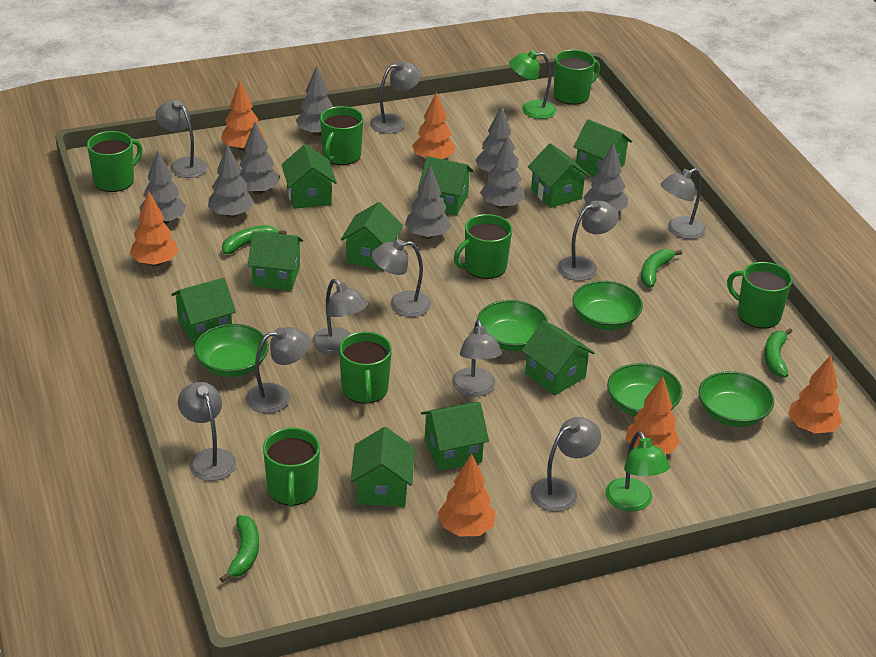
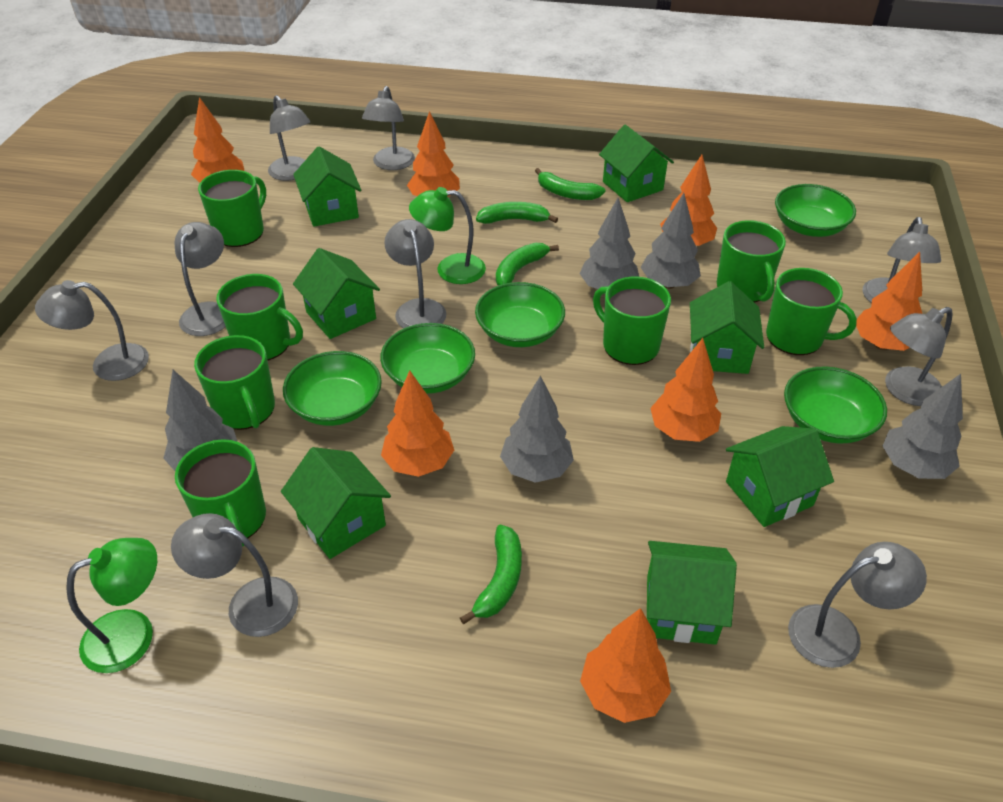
green house: [171,278,236,345] [248,231,303,291] [281,144,337,209] [341,202,403,271] [351,427,415,507] [418,156,473,215] [421,402,489,471] [521,321,595,396] [528,143,590,208] [573,119,632,176] = 10 -> [281,447,391,559] [293,146,361,227] [293,248,380,339] [599,125,674,202] [647,541,737,645] [690,281,764,374] [726,426,834,527] = 7
grey lamp: [155,100,208,178] [178,382,236,481] [246,327,310,413] [312,279,367,355] [370,61,422,134] [372,239,431,317] [452,320,502,397] [530,417,601,512] [558,201,619,281] [661,168,706,239] = 10 -> [35,280,149,381] [171,513,298,637] [175,222,226,336] [268,95,310,181] [362,86,415,170] [384,219,446,329] [788,542,927,668] [863,217,941,303] [885,307,953,406] = 9
grey tree: [139,150,186,224] [208,144,254,218] [239,122,280,194] [296,66,333,136] [405,165,451,239] [475,105,519,172] [480,136,525,209] [583,143,628,212] = 8 -> [163,370,237,471] [500,376,574,483] [579,198,639,289] [641,193,701,289] [883,374,963,479] = 5
orange tree: [130,191,178,266] [220,80,264,151] [412,91,455,159] [438,453,495,536] [626,377,680,454] [788,355,842,433] = 6 -> [191,97,244,182] [381,370,454,477] [407,111,460,197] [580,608,671,723] [650,338,721,442] [660,155,717,246] [856,252,922,351] = 7

